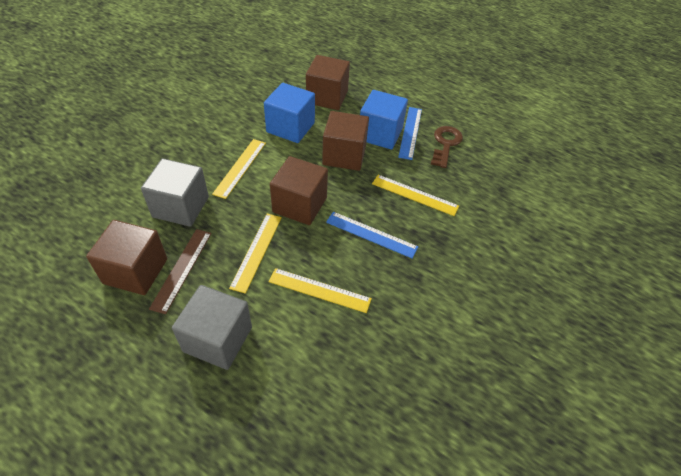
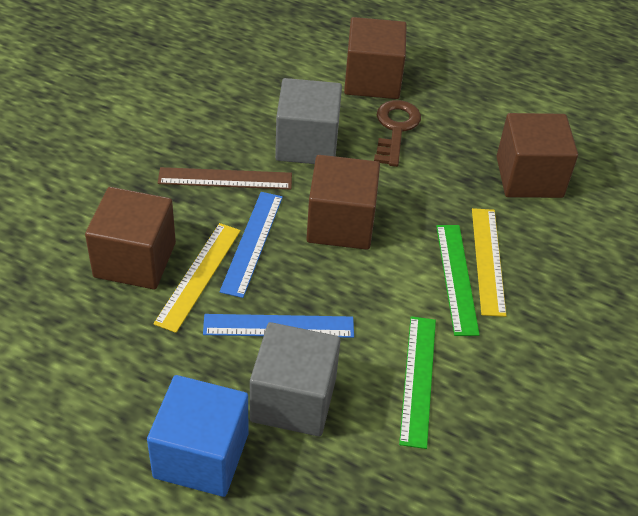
blue cube: [264,83,315,143] [360,90,408,150] = 2 -> [147,375,248,497] = 1
green ruler: none = 0 -> [399,316,436,449] [436,225,480,336] = 2
yellow ruler: [212,139,266,199] [229,214,282,294] [269,268,372,313] [372,175,459,216] = 4 -> [153,223,241,333] [472,208,507,317] = 2

